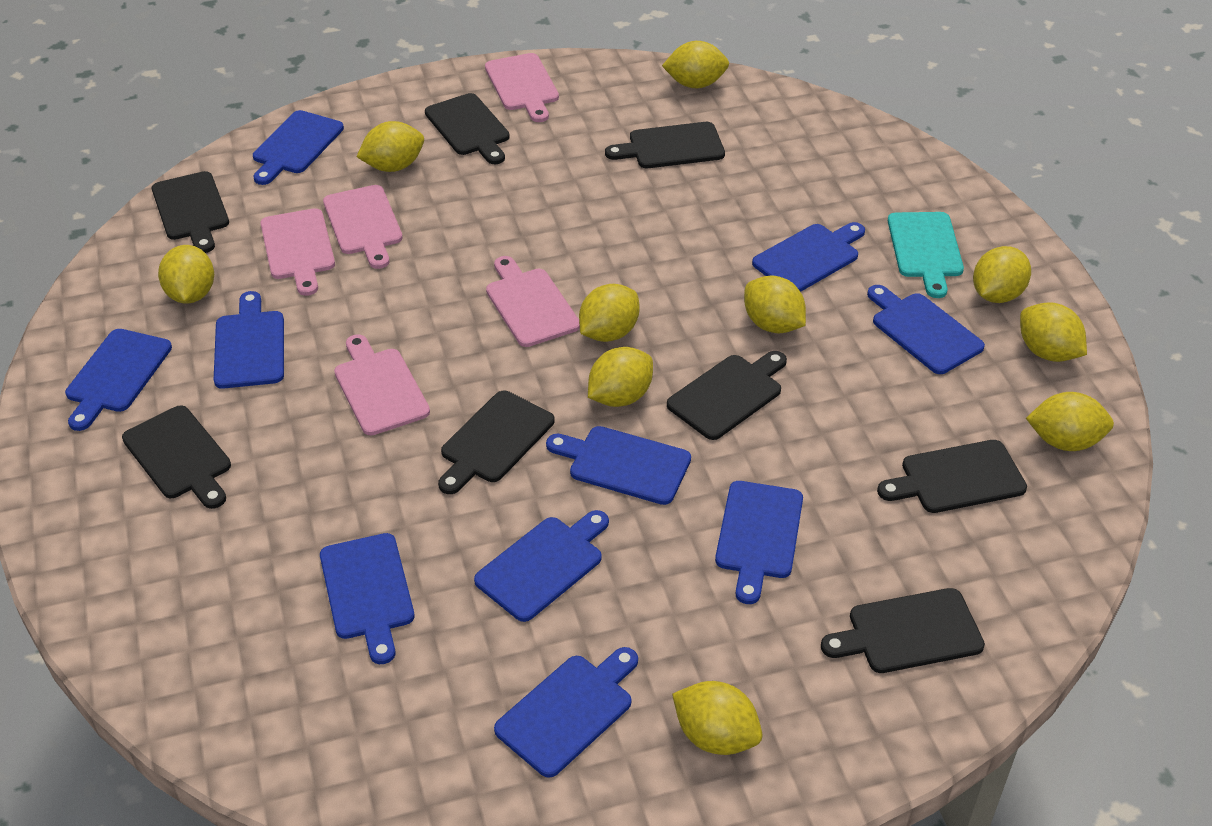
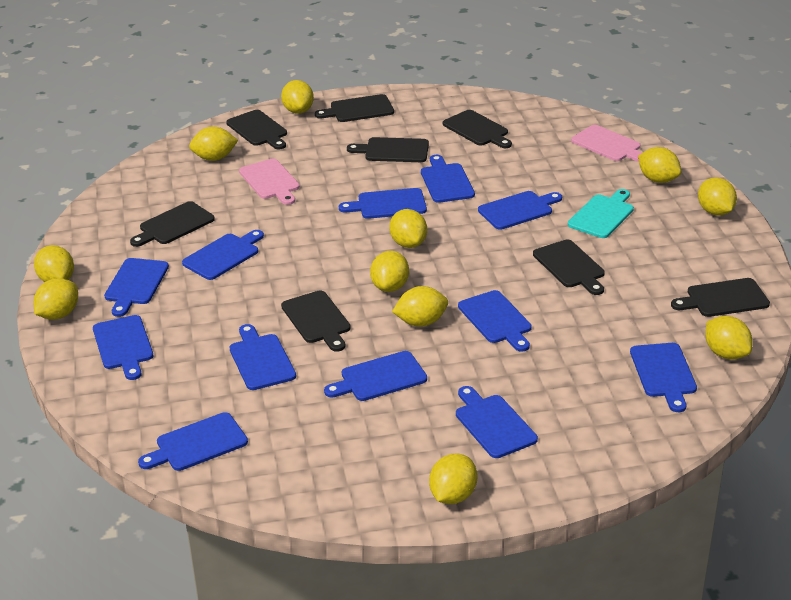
blue cutting board: [65,329,172,431] [214,291,284,389] [253,110,344,185] [320,533,414,664] [474,510,609,622] [494,647,638,778] [546,426,691,505] [715,481,803,604] [752,222,865,292] [867,285,985,374] = 10 -> [93,315,153,380] [104,258,169,317] [138,412,248,471] [182,230,264,280] [229,324,296,390] [324,351,427,401] [339,188,427,219] [421,155,475,203] [456,386,538,458] [458,290,532,352] [478,191,562,230] [630,343,697,412] = 12
pink cutting board: [260,208,335,296] [323,185,403,269] [334,334,430,436] [485,53,559,122] [486,256,580,347] = 5 -> [239,159,300,205] [571,125,642,162] = 2
yellow lemon: [158,245,214,303] [357,121,424,172] [579,284,639,342] [588,347,653,407] [662,41,729,88] [672,681,762,755] [744,275,806,333] [973,246,1031,303] [1020,302,1087,362] [1026,392,1114,451] = 10 -> [34,245,74,282] [34,278,78,320] [189,126,238,161] [281,80,314,114] [370,251,409,292] [389,209,427,248] [392,286,448,327] [429,454,477,504] [638,147,681,183] [698,177,737,216] [705,316,752,359] = 11

